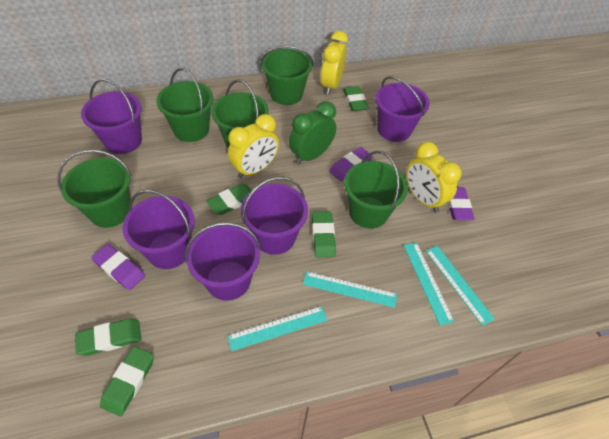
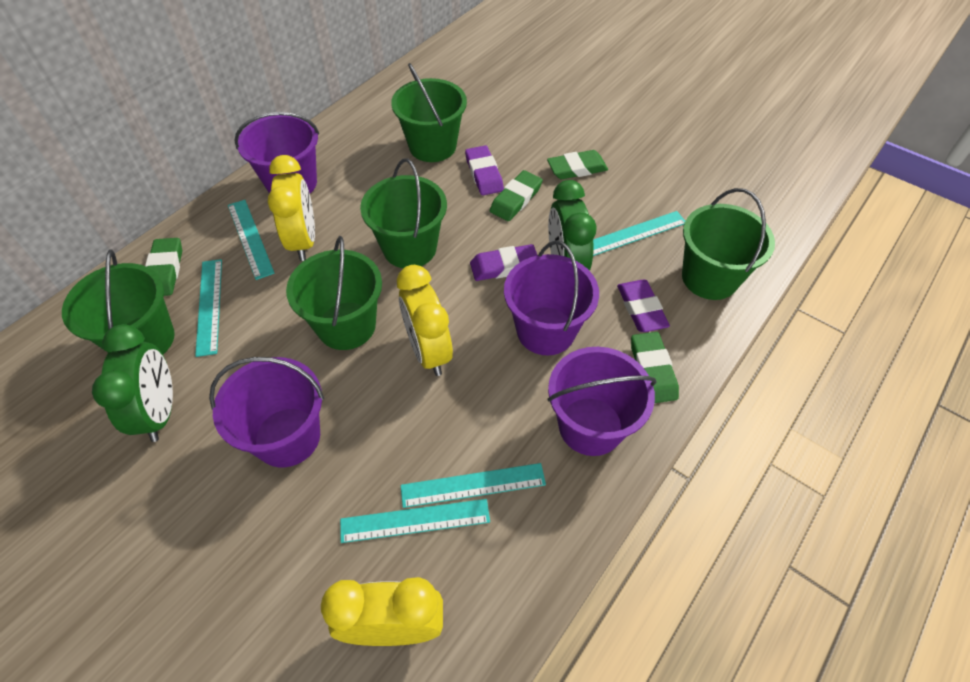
green clock: [289,101,336,165] = 1 -> [92,324,173,442] [548,180,597,271] = 2
green eraser: [75,318,141,356] [100,346,154,416] [206,184,252,215] [312,211,336,257] [343,86,369,111] = 5 -> [145,238,182,296] [490,170,543,221] [547,150,608,179] [631,332,679,403] = 4
purple bucket: [81,79,142,154] [123,190,195,269] [185,222,261,301] [241,177,308,255] [375,76,430,142] = 5 -> [209,357,324,467] [234,112,319,194] [504,240,599,355] [548,347,657,456] = 4
turquoise ruler: [227,306,327,351] [303,271,397,308] [403,242,454,325] [426,246,495,326] = 4 -> [195,259,222,357] [228,200,275,280] [340,499,490,543] [401,463,546,508] [593,211,685,256] = 5

